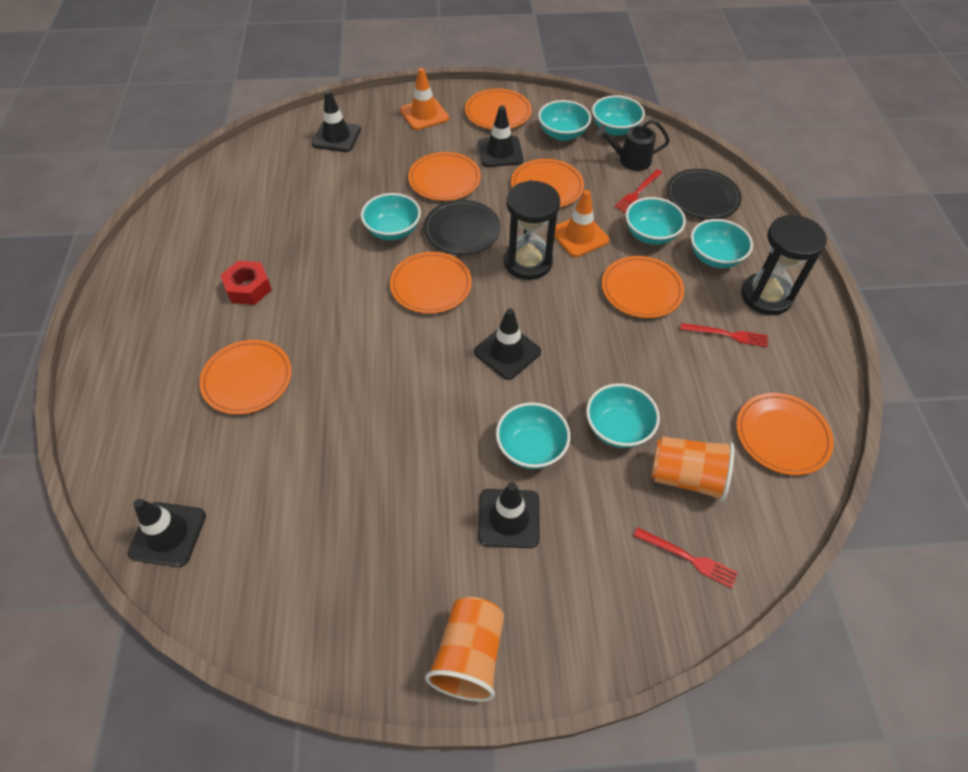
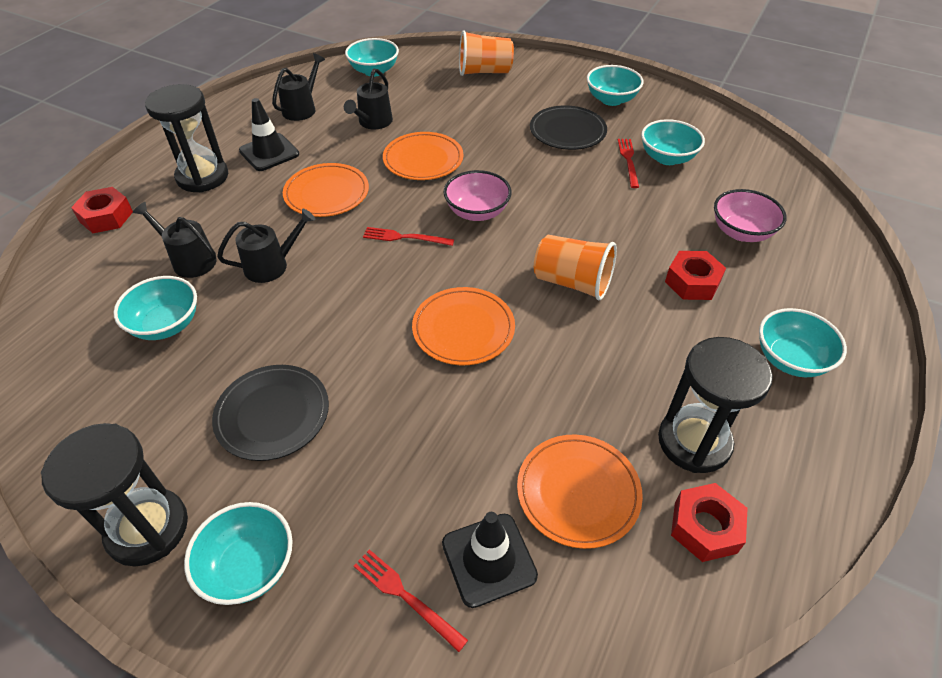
black hourglass: [504,180,560,280] [741,214,827,315] = 2 -> [41,423,188,566] [145,84,228,193] [658,337,773,473] = 3
black traffic cone: [128,499,206,567] [312,90,361,152] [474,308,541,380] [478,105,524,167] [478,482,539,548] = 5 -> [239,98,299,171] [442,512,538,608] = 2
black watering can: [596,119,670,171] = 1 -> [133,202,217,278] [217,209,316,283] [272,53,325,121] [344,69,393,129] = 4
orange plate: [199,340,292,415] [390,252,472,314] [408,152,481,201] [465,89,532,130] [511,159,584,207] [602,256,684,318] [736,393,834,475] = 7 -> [283,163,369,217] [383,132,464,180] [412,287,515,365] [517,435,643,549] = 4
orange traffic cone: [400,68,449,130] [554,190,609,257] = 2 -> none = 0
pink bowl: none = 0 -> [443,170,512,221] [714,189,787,242] = 2
red nut: [221,261,272,305] = 1 -> [71,187,133,233] [665,251,726,300] [671,483,748,562] = 3
turquoise bowl: [361,193,421,240] [496,402,570,469] [538,100,591,141] [586,384,660,448] [592,95,645,136] [625,197,686,245] [691,219,753,268] = 7 -> [113,276,197,340] [184,502,293,605] [345,38,399,77] [587,65,644,106] [641,119,705,165] [759,308,847,377] = 6

